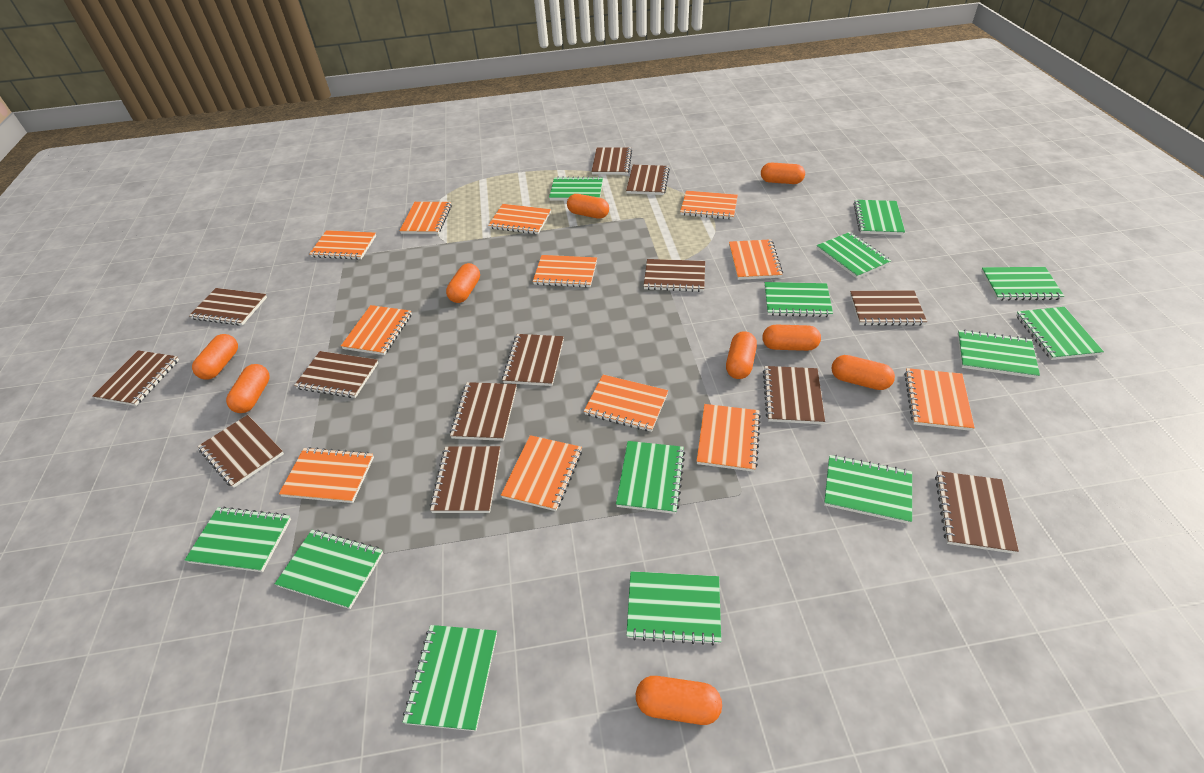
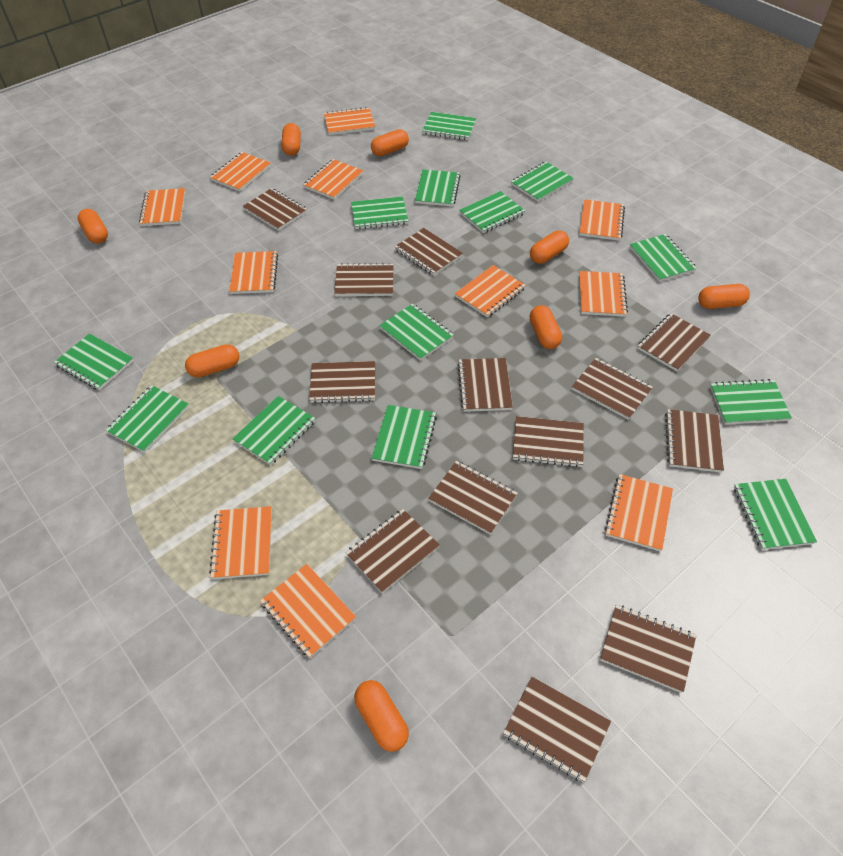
orange capsule: [192,334,238,379] [226,364,270,413] [446,263,480,303] [567,194,609,219] [636,676,722,725] [726,331,757,379] [761,163,805,184] [762,325,821,351] [831,355,895,390] = 9 -> [78,209,108,244] [185,344,239,377] [282,123,301,156] [354,680,409,752] [371,129,409,156] [530,230,569,264] [530,305,562,349] [698,284,750,309] = 8
orange notebook: [279,447,374,503] [309,230,376,260] [341,305,412,355] [400,202,452,234] [488,204,551,234] [501,435,582,511] [533,255,597,288] [584,375,668,432] [680,191,738,219] [697,404,761,472] [729,239,783,280] [904,368,975,431] = 12 -> [139,188,186,226] [209,506,272,579] [210,152,271,192] [229,251,278,294] [260,564,356,658] [303,159,363,199] [324,107,375,135] [455,265,526,317] [579,199,625,241] [579,271,628,317] [605,474,673,551] = 11

